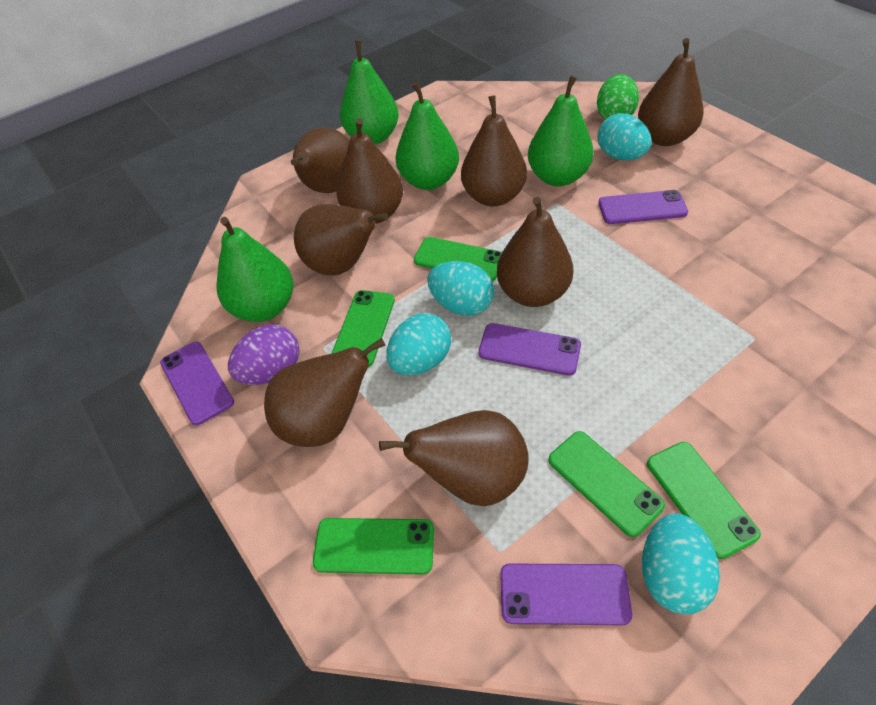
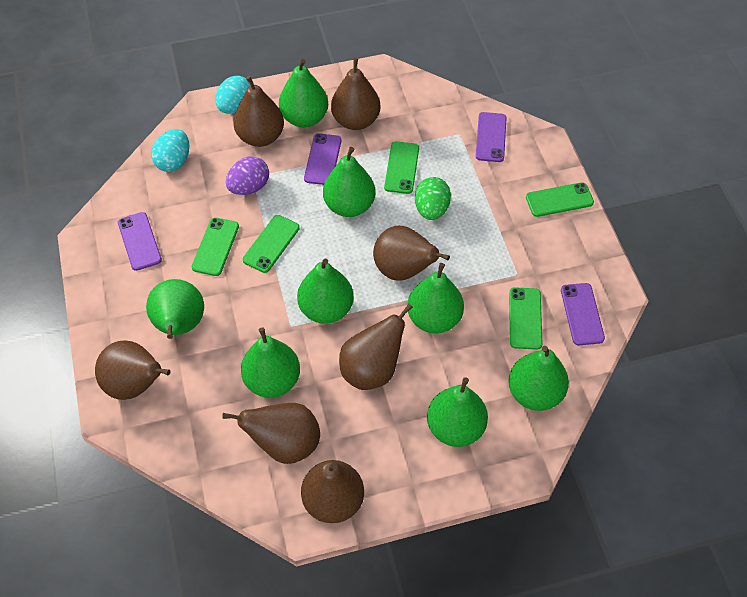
brown pear: [264,338,386,447] [291,127,349,193] [294,204,388,276] [336,118,403,224] [379,410,529,506] [461,95,527,207] [497,197,573,307] [638,38,704,146] = 8 -> [95,341,171,400] [222,403,320,464] [233,76,284,147] [301,460,364,523] [331,58,380,130] [339,304,413,390] [373,226,450,281] = 7
green pear: [216,217,293,322] [340,41,399,145] [395,82,459,190] [528,75,594,186] = 4 -> [146,279,204,339] [241,327,300,398] [279,59,328,127] [297,258,354,324] [323,147,375,217] [407,263,464,333] [427,377,488,447] [508,346,569,411] = 8
turquoise egg: [386,313,451,375] [427,261,494,316] [597,113,652,160] [642,513,720,614] = 4 -> [151,129,189,172] [215,76,251,114] = 2

